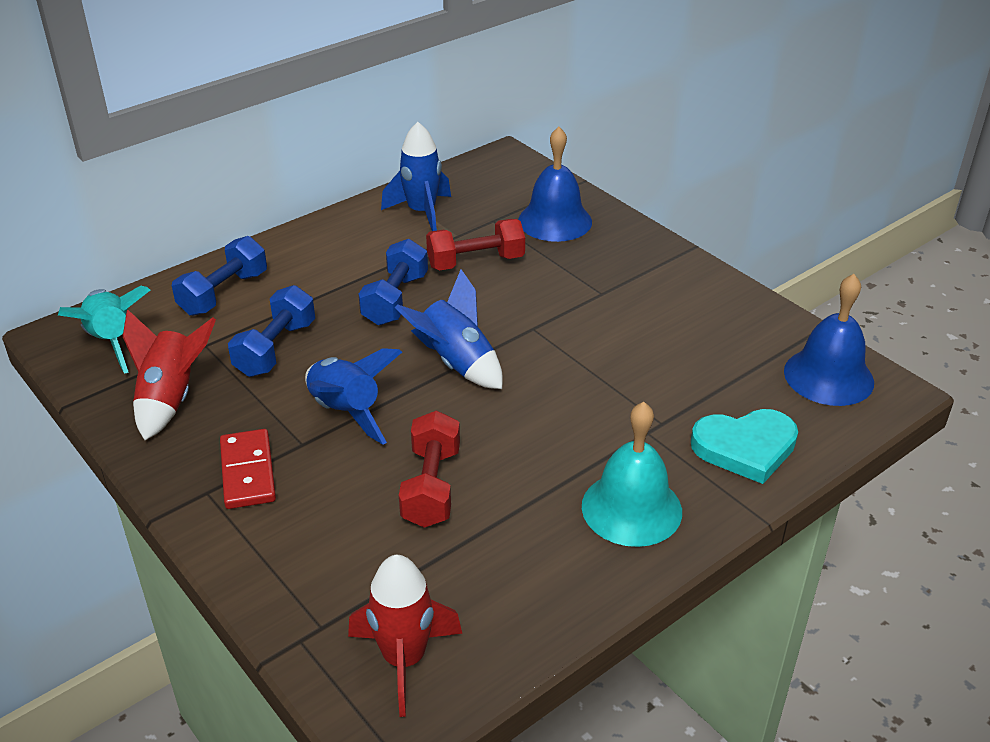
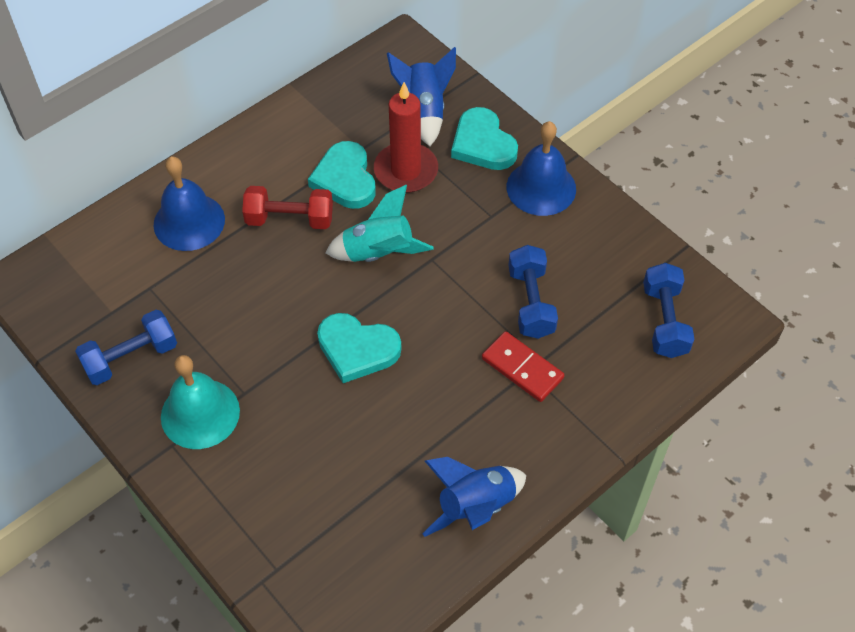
blue rocket: [305,348,402,445] [381,122,451,231] [395,269,503,389] = 3 -> [387,47,456,146] [422,457,526,537] = 2
red candle: none = 0 -> [374,82,438,193] = 1
red dumbbell: [399,410,460,528] [426,219,525,271] = 2 -> [242,186,333,229] = 1
red rocket: [123,309,216,440] [348,555,462,717] = 2 -> none = 0
turquoise heart: [691,409,798,484] = 1 -> [308,141,376,209] [317,313,401,383] [451,107,518,170] = 3

